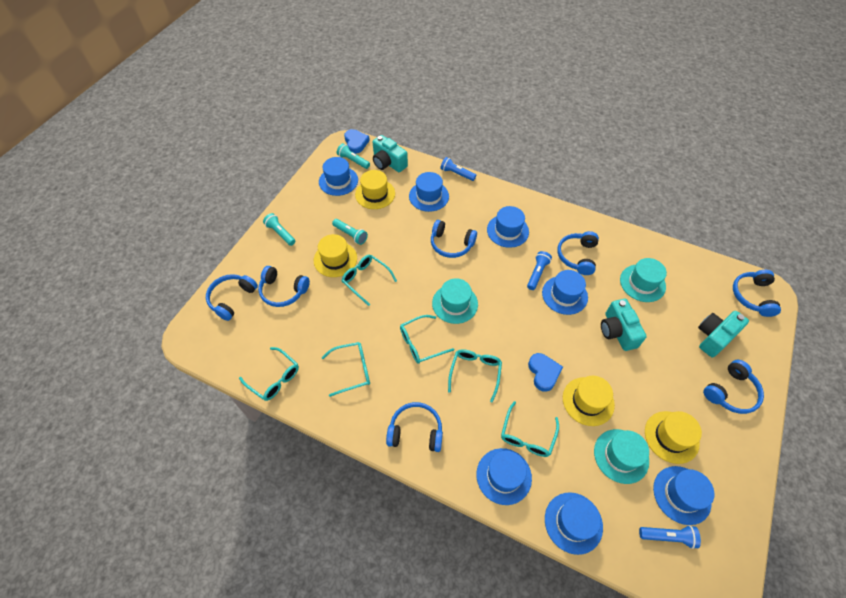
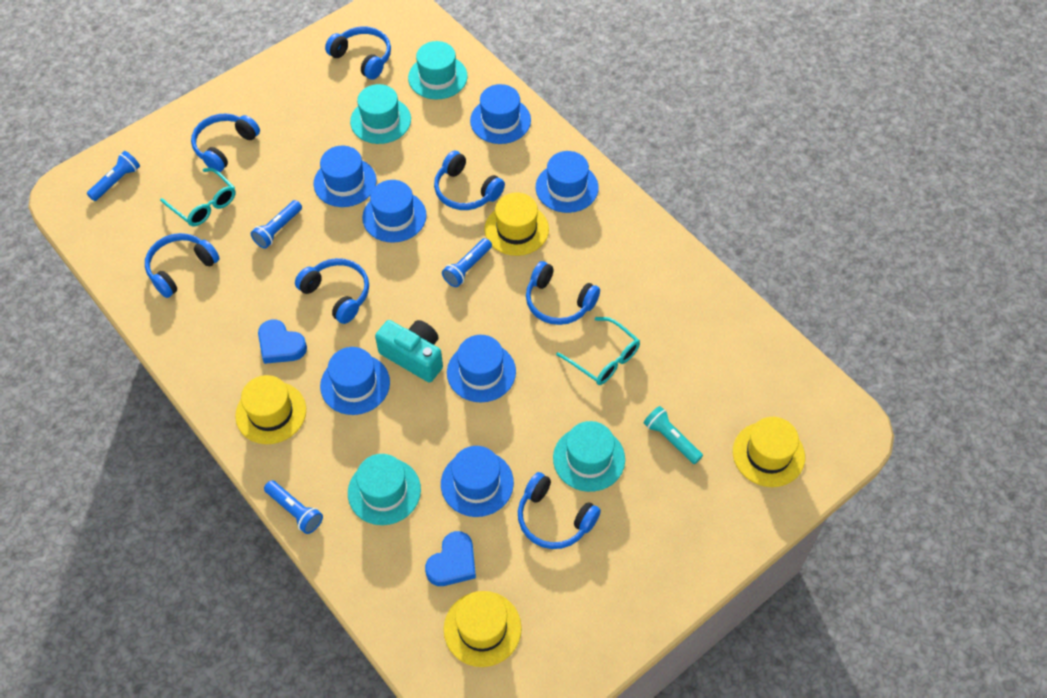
blue flashlight: [440,157,476,181] [527,251,552,290] [639,525,701,549] = 3 -> [87,151,140,201] [251,200,302,249] [264,480,323,534] [442,238,492,287] = 4
turquoise camera: [373,135,408,172] [601,299,647,351] [698,311,749,357] = 3 -> [375,320,443,383] = 1
turquoise flashlight: [263,213,295,246] [332,219,368,245] [337,143,370,169] = 3 -> [644,406,703,464] = 1
turquoise glasses: [239,347,299,401] [322,342,370,397] [342,255,397,306] [400,315,454,364] [448,349,502,403] [501,401,559,457] = 6 -> [160,168,236,226] [556,317,640,385] = 2
turquoise hat: [432,278,478,324] [594,429,649,484] [620,258,667,302] = 3 -> [348,454,421,525] [350,84,411,144] [408,41,468,100] [553,421,625,492] = 4

